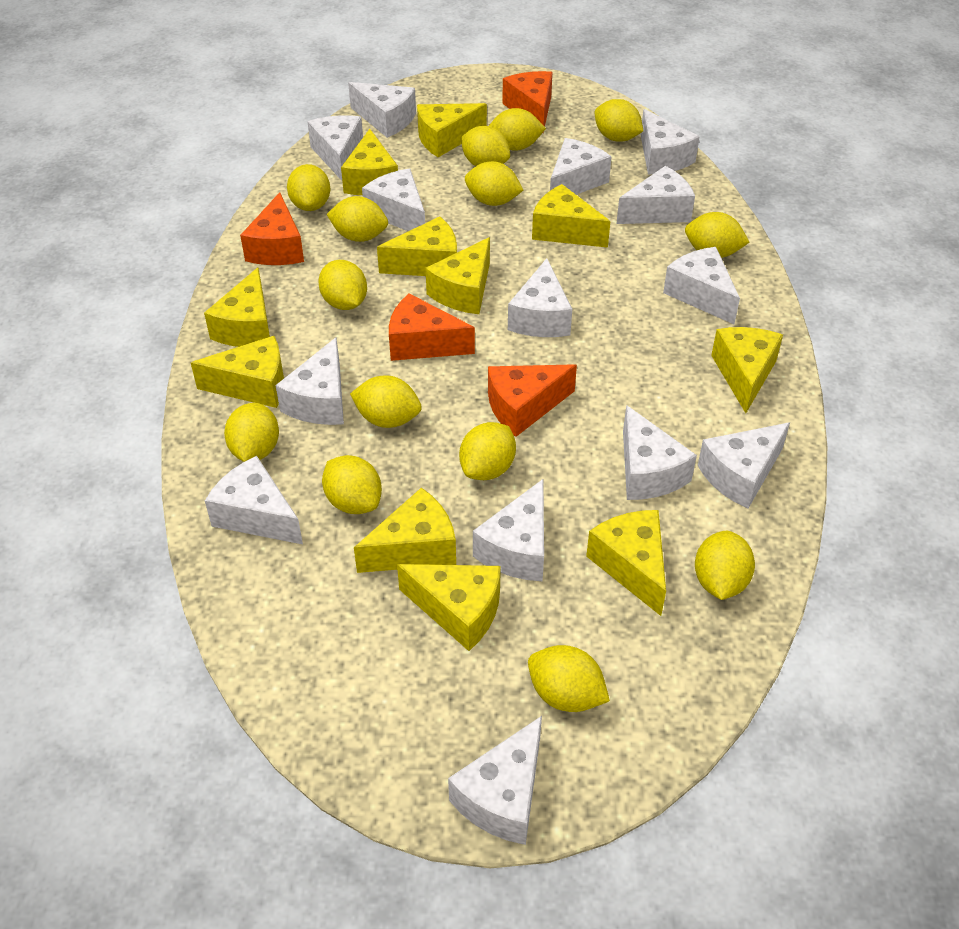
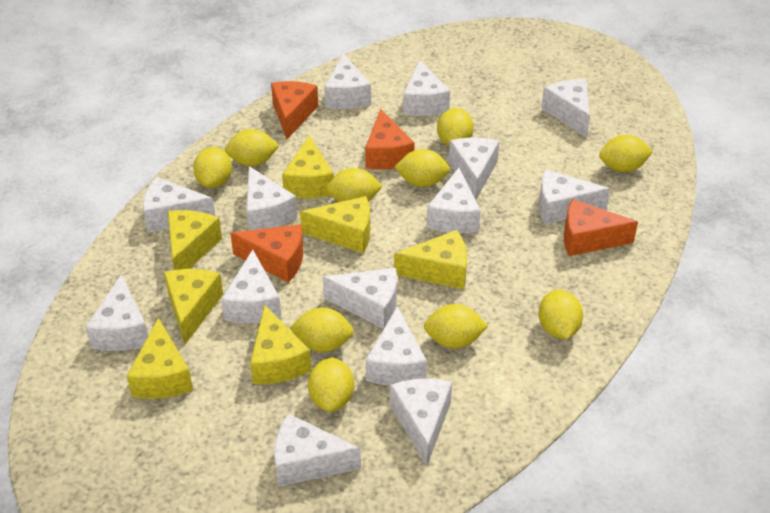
yellow cheese: [191,336,284,408] [204,267,270,347] [341,129,398,195] [354,488,456,573] [377,216,457,276] [397,564,501,651] [417,103,487,157] [425,237,490,314] [532,184,611,248] [586,510,666,616] [711,327,783,413] = 11 -> [127,318,193,399] [164,269,223,344] [168,210,222,270] [250,305,311,384] [282,135,334,198] [300,196,370,253] [394,230,467,289] = 7
yellow lemon: [224,403,279,462] [287,164,330,211] [318,260,367,310] [322,455,382,514] [326,196,388,242] [350,376,422,428] [459,422,516,480] [461,126,510,166] [465,161,523,206] [489,108,546,151] [528,645,610,712] [595,99,643,142] [685,212,749,258] [695,531,755,600] = 14 -> [193,147,232,188] [225,129,279,166] [290,308,354,352] [308,357,354,412] [326,168,383,202] [394,149,450,187] [424,304,488,349] [437,108,474,146] [538,290,583,339] [599,135,653,172] = 10

